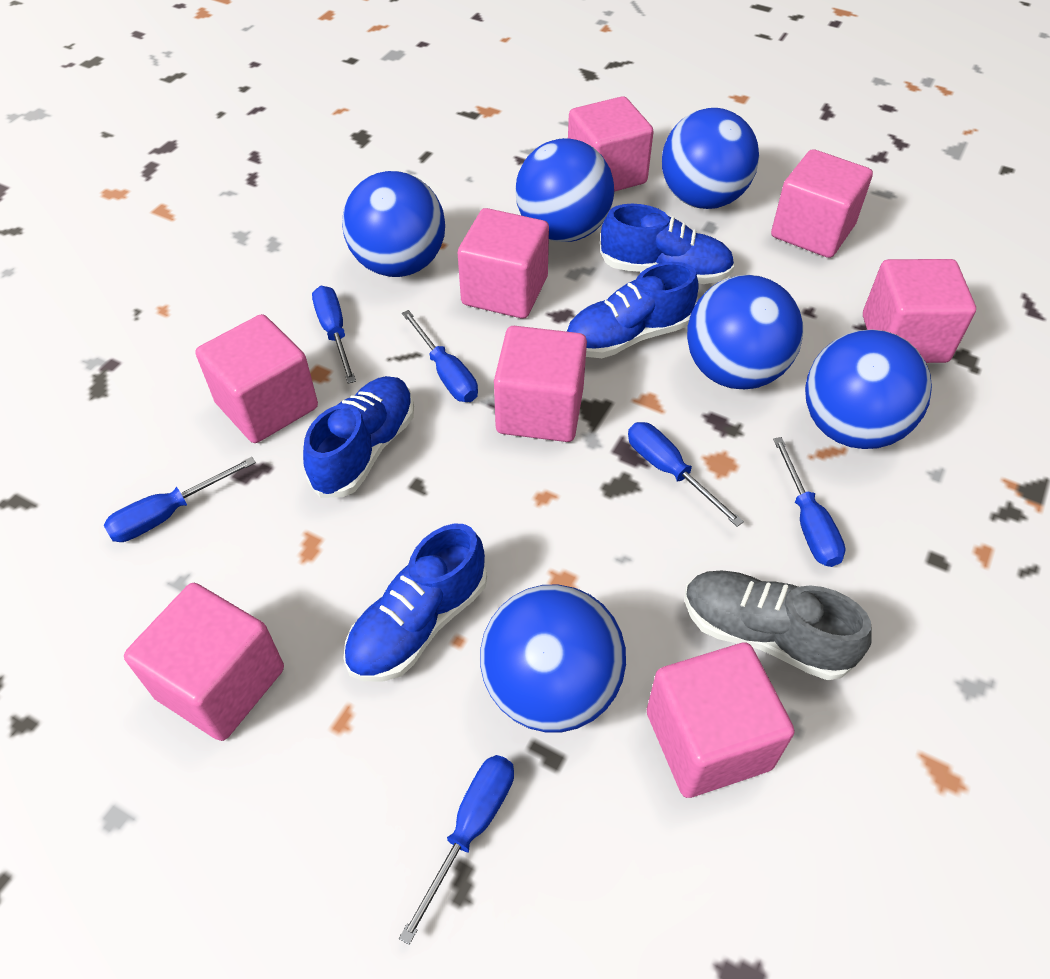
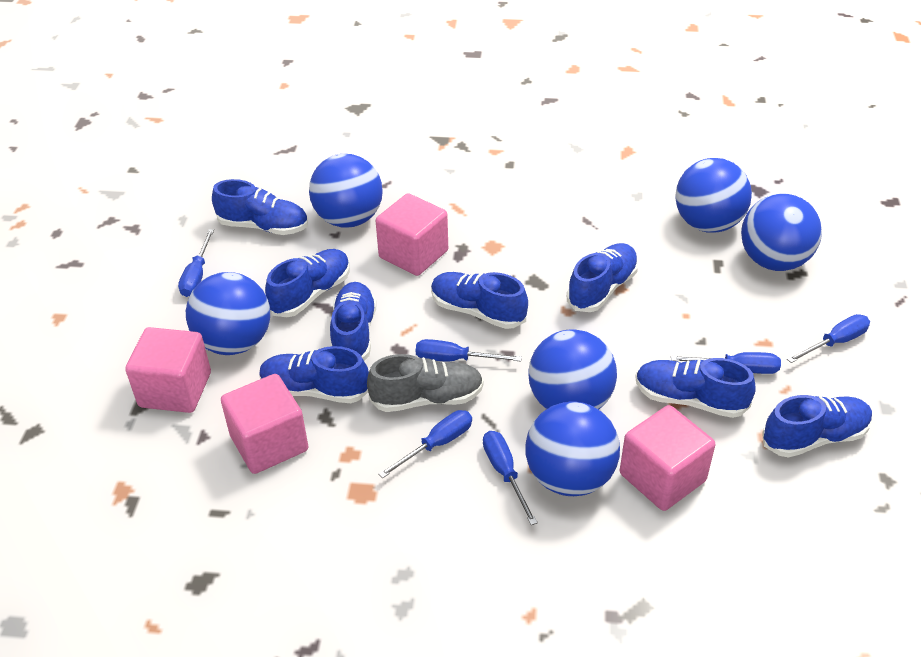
blue shoe: [303,376,414,498] [343,524,487,682] [566,262,699,358] [600,204,734,284] = 4 -> [212,179,308,235] [259,346,369,403] [265,249,350,317] [330,282,377,361] [431,272,528,329] [567,243,639,312] [635,358,756,418] [762,395,873,458] = 8
pink cube: [124,583,284,741] [195,314,318,443] [458,208,549,319] [494,326,587,442] [568,96,654,192] [647,642,794,798] [771,149,873,258] [863,259,976,363] = 8 -> [125,327,211,413] [221,374,308,474] [376,193,448,276] [620,405,715,511] = 4

